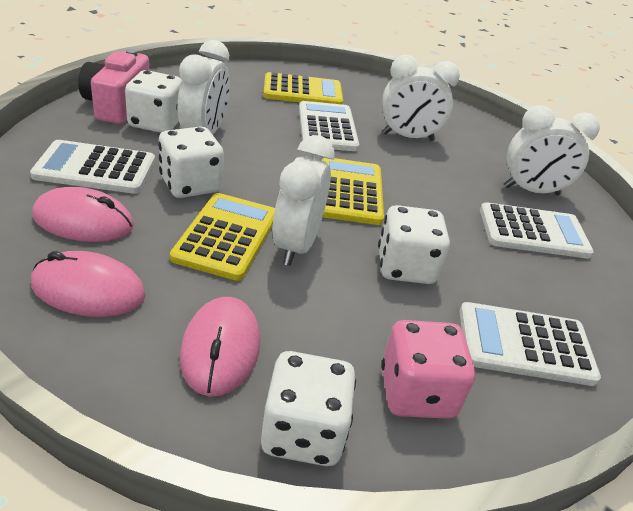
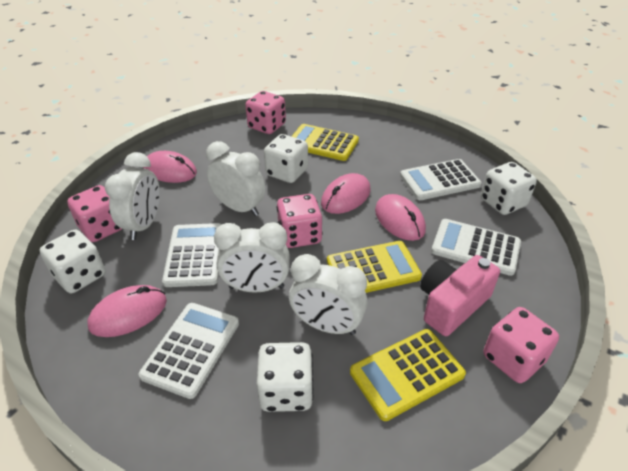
pink dice: [381,320,475,419] = 1 -> [67,185,122,242] [245,91,286,134] [276,194,323,248] [483,307,559,383] = 4
pink mouse: [31,251,146,317] [32,187,134,242] [180,297,260,396] = 3 -> [87,285,167,337] [143,151,197,183] [321,173,371,214] [375,194,426,241] = 4

